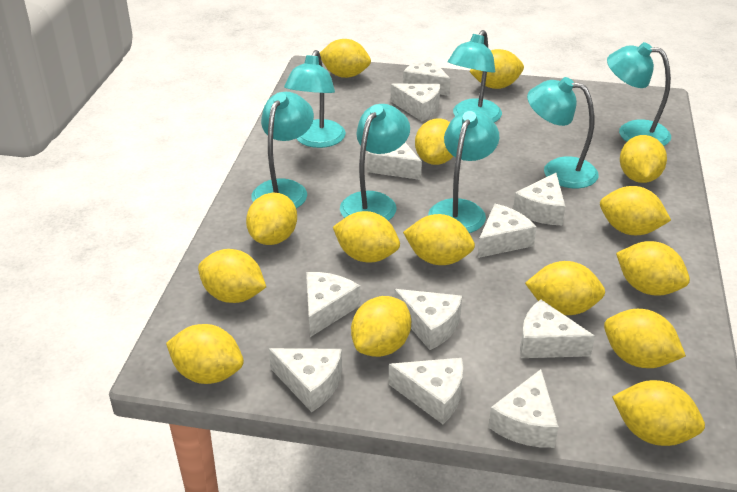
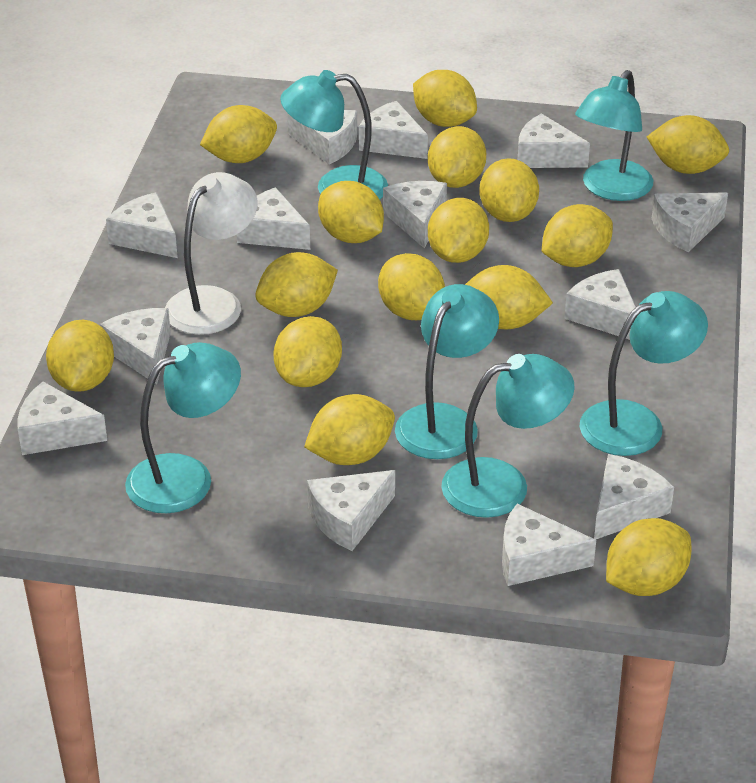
turquoise lamp: [251,92,314,208] [284,50,346,148] [340,104,410,221] [428,110,499,233] [448,30,502,122] [527,77,599,188] [607,42,671,146] = 7 -> [125,342,241,513] [280,70,388,199] [395,284,499,459] [441,354,575,518] [575,70,653,201] [580,291,708,456] = 6
white cheese: [269,348,342,412] [306,272,360,337] [367,142,422,180] [389,358,463,424] [391,84,440,121] [394,289,462,350] [403,57,451,96] [477,204,536,258] [488,369,559,448] [513,173,565,225] [520,299,595,358] = 11 -> [17,382,107,455] [100,308,171,384] [106,192,178,258] [237,187,310,250] [288,110,357,165] [307,470,395,551] [359,101,428,159] [383,181,447,248] [502,504,596,586] [518,113,590,168] [564,269,636,340] [594,454,674,540] [651,192,728,252] = 13
white lamp: none = 0 -> [165,172,258,335] = 1

